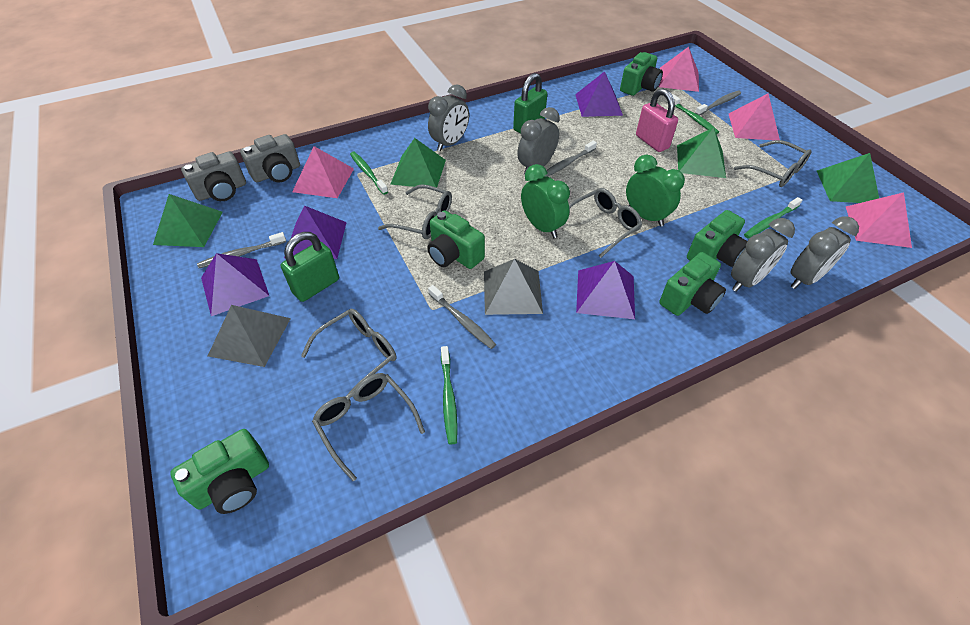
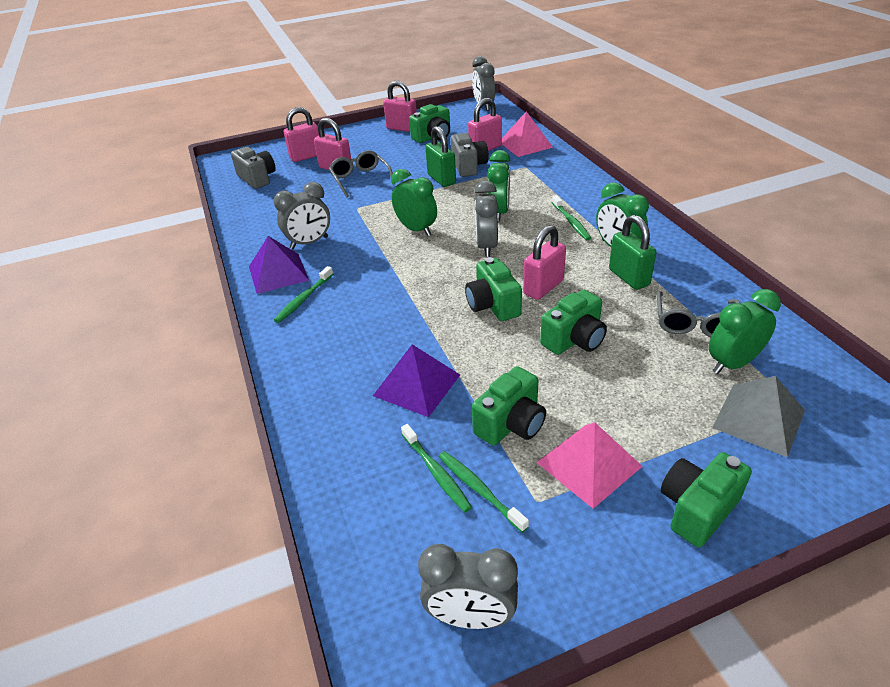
green clock: [521,164,570,238] [626,155,685,227] = 2 -> [391,169,437,236] [487,150,510,222] [596,182,649,247] [709,289,781,374] = 4
green pyramid: [153,194,223,247] [391,138,446,188] [677,127,726,178] [817,153,879,203] = 4 -> none = 0
grey glasses: [301,309,396,397] [312,373,425,481] [378,184,452,239] [569,188,642,258] [734,140,812,187] = 5 -> [329,150,393,197] [657,291,741,338] = 2
grey pyramid: [208,305,291,367] [484,259,543,315] = 2 -> [712,376,805,457] = 1
grey toothbrush: [197,232,286,268] [428,285,496,349] [545,141,597,177] [695,91,741,115] = 4 -> none = 0
pink padlock: [636,88,678,152] = 1 -> [284,107,319,162] [314,118,351,170] [383,81,417,132] [468,98,502,151] [523,225,566,300] = 5
pink pyramid: [292,146,354,198] [659,47,699,92] [729,94,780,140] [846,192,912,248] = 4 -> [502,111,553,157] [536,422,643,509] = 2
purple pyramid: [201,253,269,316] [284,206,347,259] [575,71,623,117] [576,261,635,319] = 4 -> [249,236,309,294] [373,344,460,417] = 2

